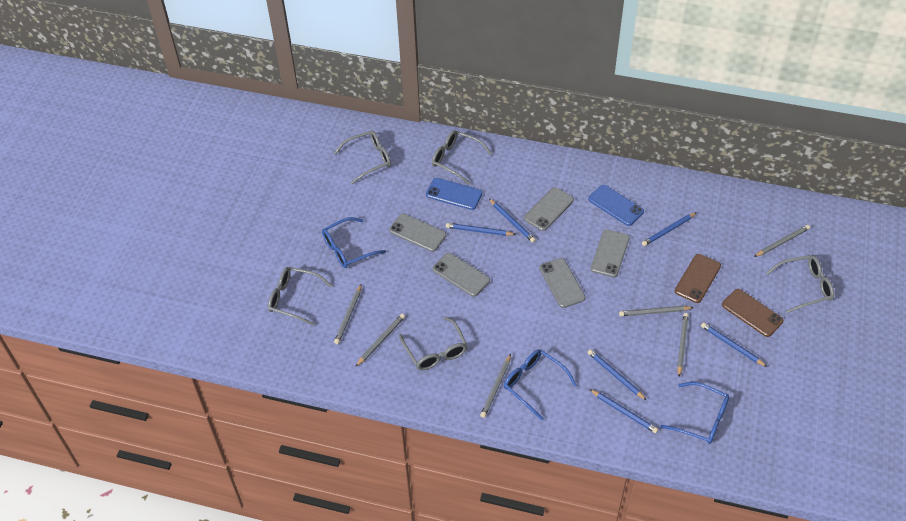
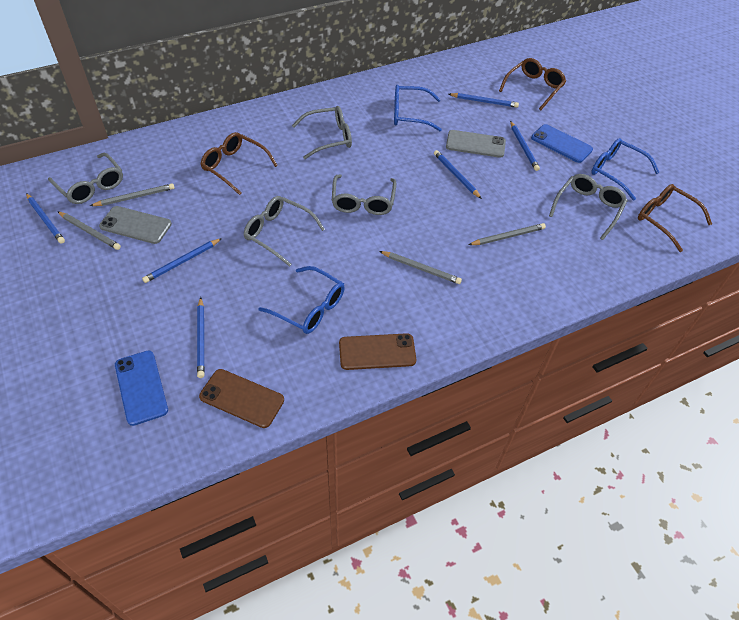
brown glasses: none = 0 -> [200,132,278,195] [499,58,566,110] [638,184,712,252] = 3
grey pencil: [334,284,362,344] [355,314,405,367] [480,354,511,418] [619,306,694,316] [677,313,689,377] [754,225,810,257] = 6 -> [57,211,121,250] [90,183,175,206] [379,251,462,284] [468,223,546,245] = 4
grey phone: [389,214,446,252] [432,253,490,297] [524,187,574,231] [539,258,585,308] [591,229,630,277] = 5 -> [99,206,172,244] [446,130,506,158] = 2

